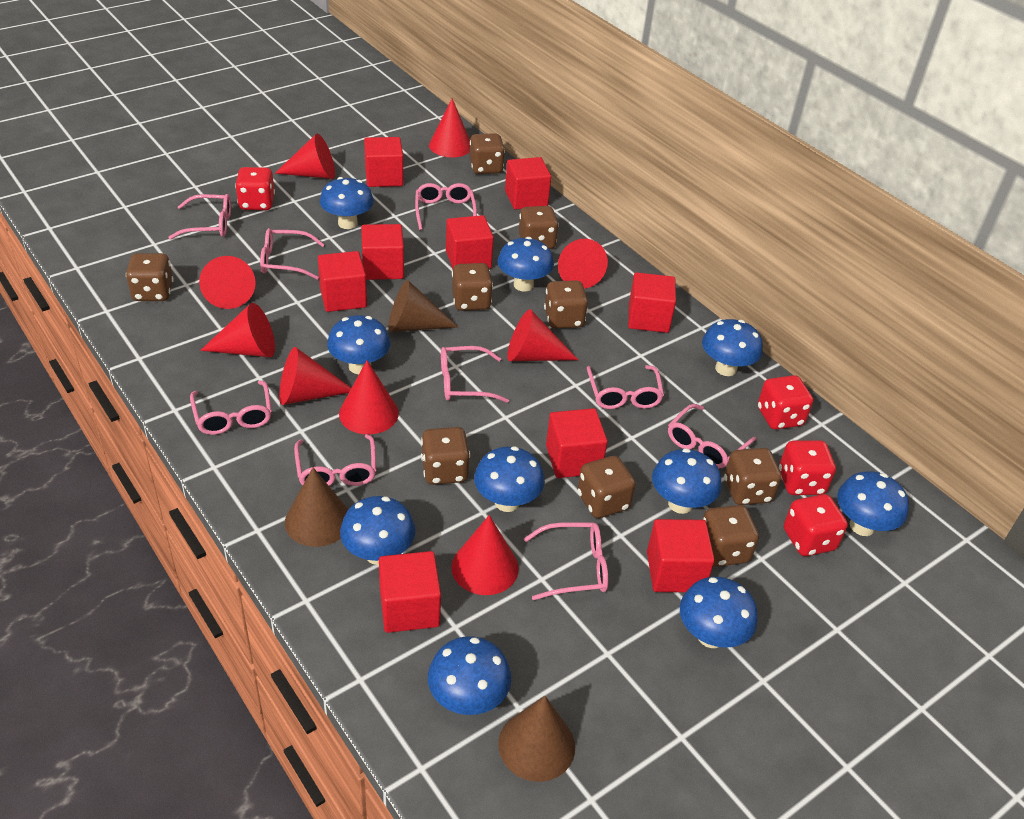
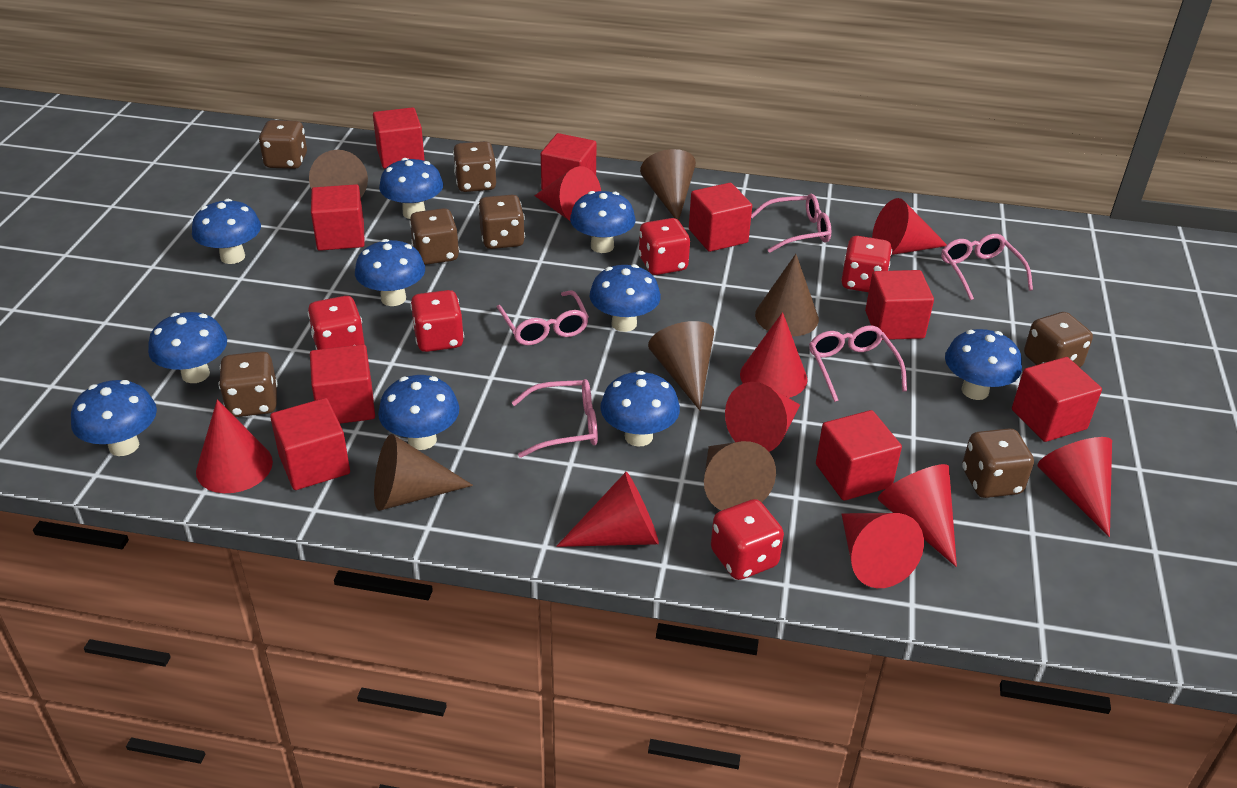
brown cone: [285,468,348,547] [388,280,458,332] [498,696,575,782] = 3 -> [309,150,368,197] [374,434,473,511] [640,149,696,220] [648,321,714,410] [704,441,776,511] [755,254,819,337] = 6
brown dice: [126,253,174,301] [421,427,470,485] [452,263,493,311] [470,133,505,174] [519,206,559,249] [544,280,588,329] [578,456,636,518] [703,505,759,567] [724,448,782,505] = 9 -> [219,351,278,417] [259,120,307,169] [409,208,459,265] [453,141,496,192] [478,195,525,249] [962,428,1034,498] [1024,312,1093,367] = 7
pink glasses: [168,194,231,240] [190,380,272,435] [260,228,325,280] [294,434,376,486] [415,183,477,230] [441,346,509,403] [524,522,608,600] [587,365,664,409] [668,404,757,469] = 9 -> [496,291,589,346] [512,379,598,458] [751,194,831,253] [809,326,907,402] [941,234,1033,300] = 5
red dice: [235,167,275,210] [758,375,813,430] [779,440,836,495] [784,494,848,556] = 4 -> [308,296,365,350] [410,290,464,352] [639,218,690,275] [711,499,784,580] [841,236,892,292] = 5

